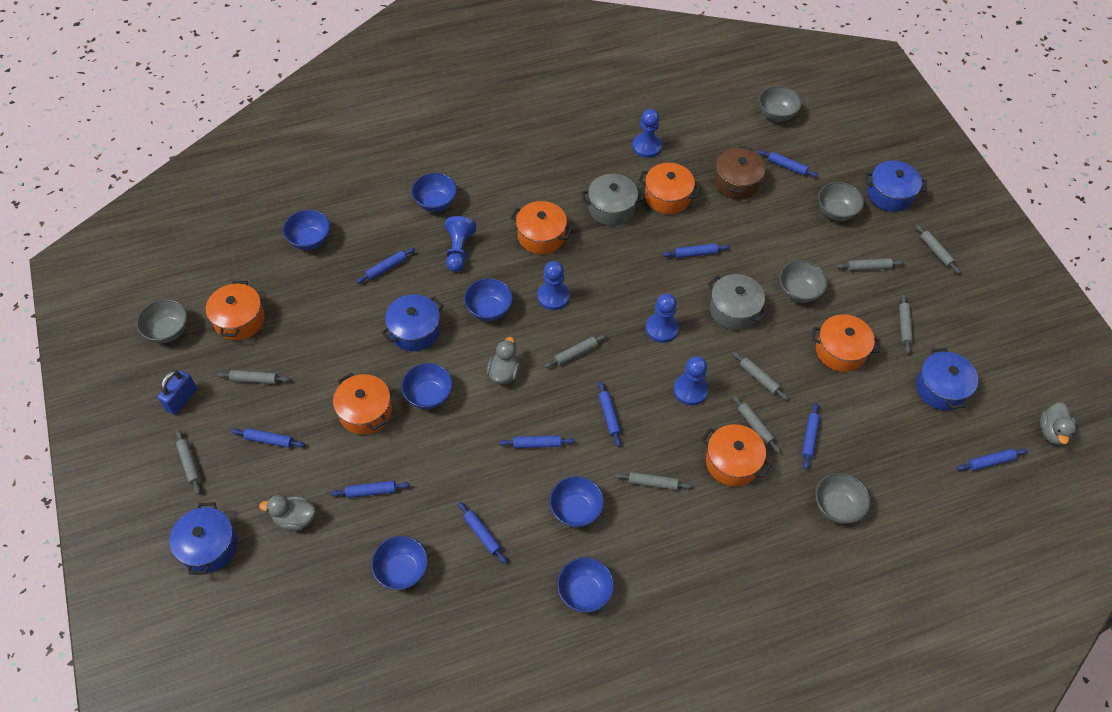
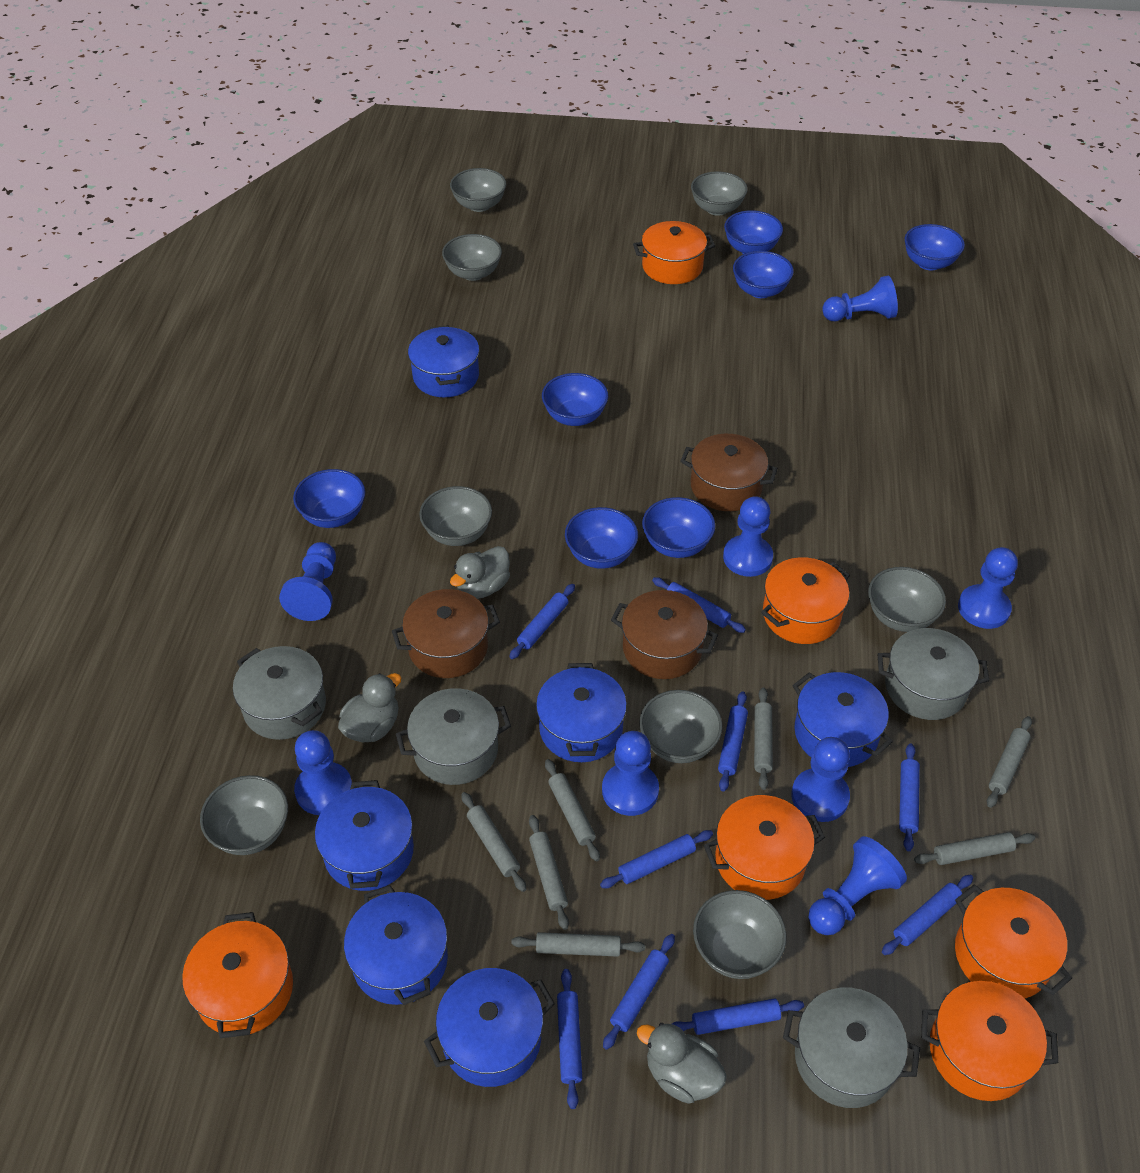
blue padlock: [157,370,197,415] = 1 -> none = 0
blue pawn: [445,216,477,272] [537,261,570,310] [632,109,662,158] [646,293,679,343] [674,356,708,405] = 5 -> [279,542,336,621] [294,730,352,815] [602,731,659,816] [723,496,773,577] [791,737,850,822] [808,836,907,935] [822,275,898,321] [958,547,1018,629] = 8
blue pot: [170,502,237,575] [382,294,444,351] [865,160,927,212] [916,348,978,410] = 4 -> [315,780,414,891] [344,885,448,1005] [408,325,479,397] [424,968,555,1087] [536,663,627,762] [792,672,893,767] = 6
blue rolling pin: [231,428,305,448] [331,481,410,498] [356,248,415,284] [458,502,507,564] [499,436,575,448] [598,381,621,447] [663,243,730,258] [759,150,818,177] [802,403,820,469] [957,449,1028,471] = 10 -> [509,584,575,659] [557,969,582,1109] [600,830,713,888] [603,934,675,1050] [652,577,746,633] [672,999,804,1035] [718,691,748,792] [882,875,973,955] [899,743,920,851] = 9
brown pot: [714,146,765,199] = 1 -> [392,589,500,678] [611,590,718,679] [680,434,778,511] = 3
grey bowl: [136,299,187,343] [759,86,802,121] [779,261,827,303] [815,473,870,524] [818,182,864,221] = 5 -> [200,775,288,855] [419,486,492,546] [442,234,502,281] [450,168,506,212] [639,690,722,763] [691,171,748,216] [693,890,787,979] [868,567,946,632] = 8
grey pot: [582,174,644,226] [708,274,768,330] = 2 -> [233,646,326,740] [396,688,511,785] [783,987,920,1108] [878,628,989,720] = 4
grey rolling pin: [176,430,201,495] [217,370,290,384] [545,334,607,368] [615,472,692,490] [732,352,789,400] [732,395,781,453] [836,258,904,271] [899,294,913,354] [915,224,960,274] = 9 -> [461,792,526,892] [511,932,645,957] [529,815,569,930] [545,759,600,861] [754,688,773,790] [914,832,1035,865] [987,716,1032,808] = 7

